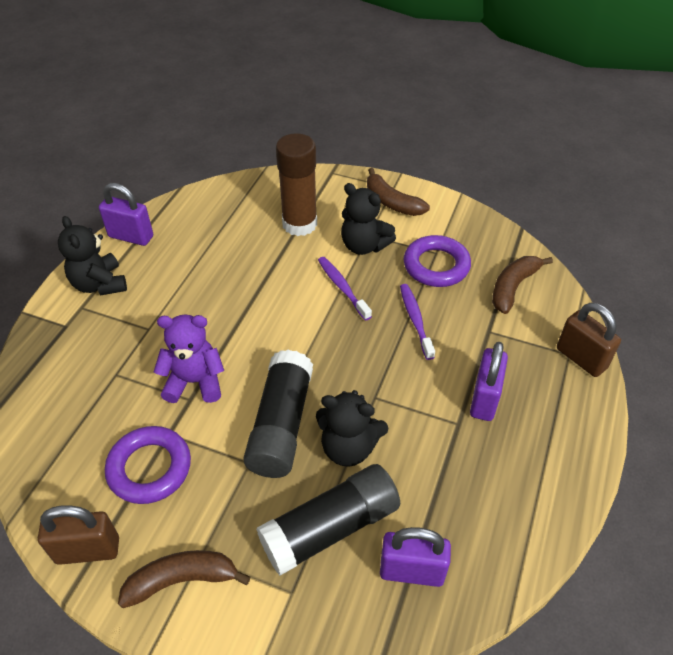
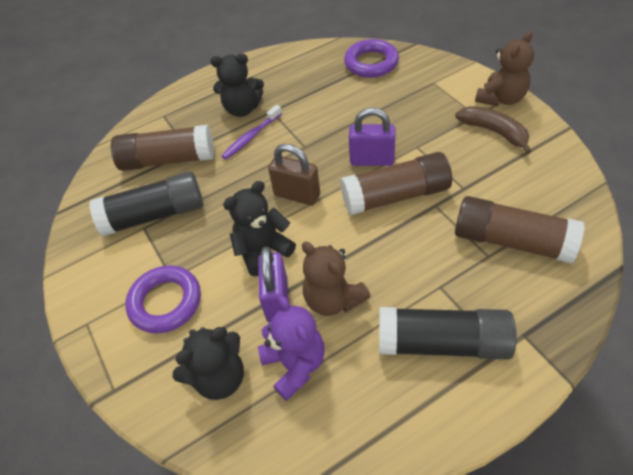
brown banana: [118,550,250,608] [367,168,430,216] [492,256,553,314] = 3 -> [455,106,532,154] = 1
brown glue stick: [276,133,317,236] = 1 -> [111,125,214,171] [340,152,452,215] [455,196,585,264] = 3
brown padlock: [38,505,119,565] [557,303,621,377] = 2 -> [268,144,320,206] = 1
brown teddy bear: none = 0 -> [302,242,371,316] [475,31,534,106] = 2
purple padlock: [99,183,153,246] [380,527,451,587] [470,342,508,421] = 3 -> [258,247,288,323] [349,108,396,166] = 2
purple toothbrush: [318,257,372,321] [400,284,435,360] = 2 -> [222,105,282,160] = 1

